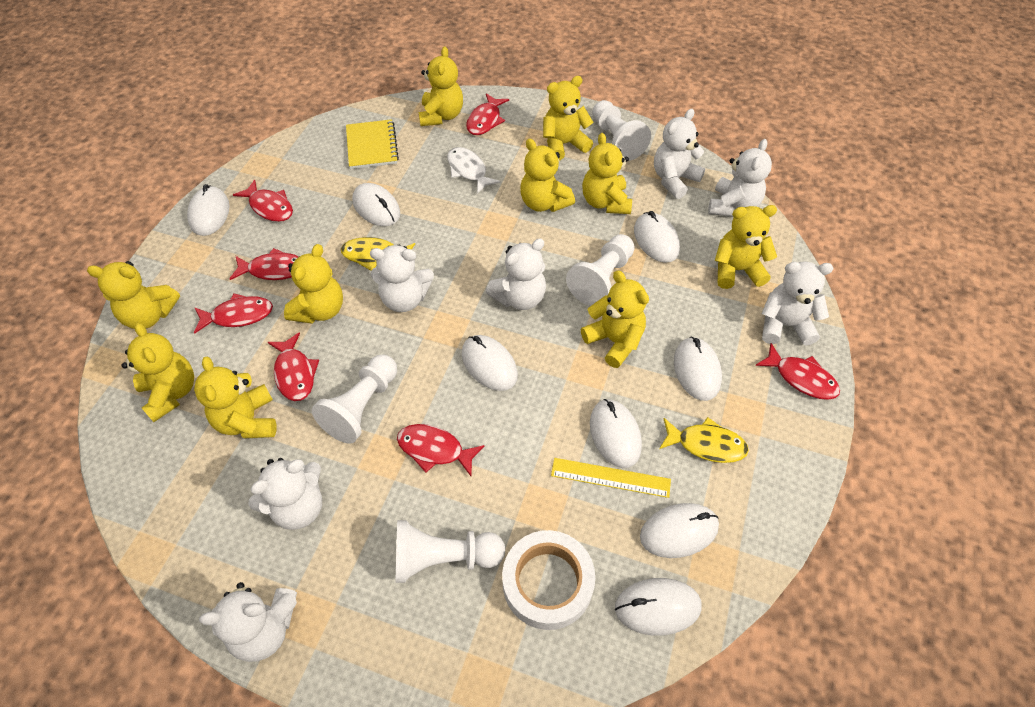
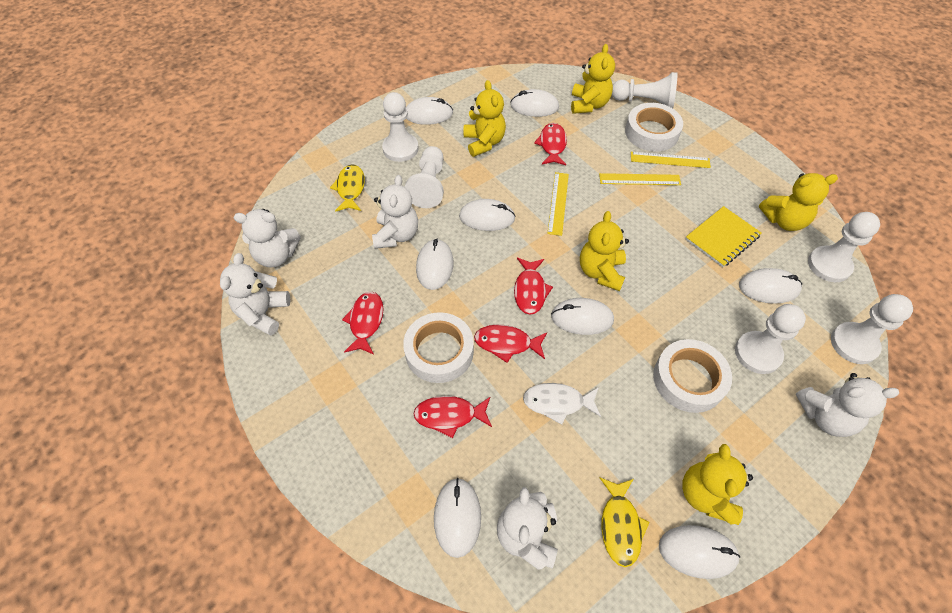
red fish: [194,293,273,334] [230,248,299,280] [233,179,293,222] [268,332,319,401] [397,424,485,476] [466,93,509,135] [755,343,840,400] = 7 -> [342,291,384,355] [413,396,492,438] [474,325,547,363] [514,258,553,315] [534,123,567,165] = 5
white pawn: [312,354,397,444] [395,520,505,583] [566,234,634,306] [592,100,651,161] = 4 -> [382,92,418,162] [405,146,444,208] [612,72,678,108] [735,304,806,374] [808,212,880,282] [831,294,913,364] = 6
white tape: [502,530,595,630] = 1 -> [403,312,474,383] [625,103,683,151] [653,339,732,413] = 3
white teddy bear: [199,582,297,662] [248,458,322,530] [370,245,434,312] [486,238,546,310] [654,109,706,199] [708,139,772,217] [761,261,833,346] = 7 -> [220,253,290,335] [234,209,301,267] [372,175,418,249] [497,487,558,570] [796,373,899,437] = 5
yellow ruler: [551,458,671,498] = 1 -> [547,172,569,236] [599,173,681,185] [631,152,711,168] = 3
yellow teddy bear: [87,261,180,329] [122,323,194,422] [194,357,277,438] [284,244,343,324] [419,46,463,126] [520,138,575,212] [543,76,593,161] [581,270,649,368] [582,133,632,214] [715,205,777,289] = 10 -> [464,80,506,157] [571,44,615,114] [580,211,629,291] [682,444,753,525] [759,173,838,231] = 5

